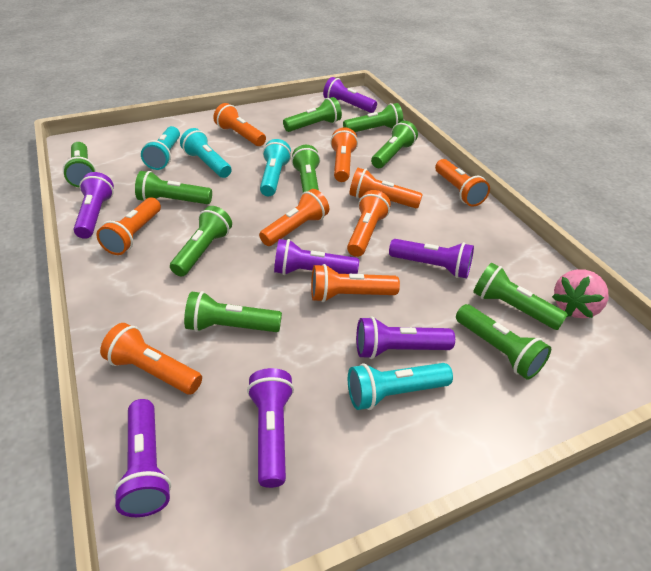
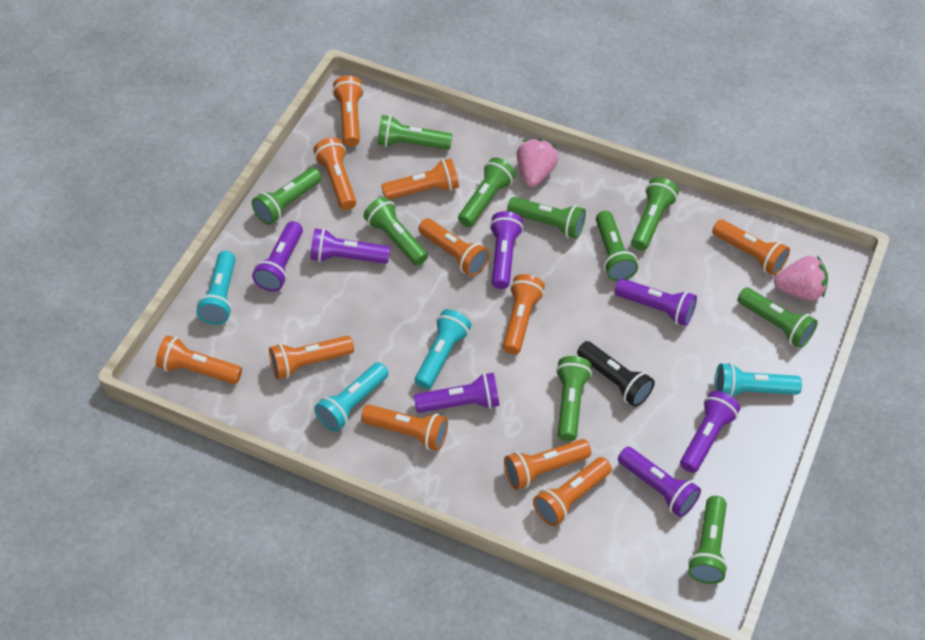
black flashlight: none = 0 -> [577,341,655,407] = 1
orange flashlight: [97,197,161,255] [100,323,202,394] [214,103,266,146] [259,189,329,246] [311,264,400,302] [330,127,358,182] [347,190,391,257] [350,168,423,208] [435,159,490,207] = 9 -> [156,335,242,384] [269,336,354,379] [313,137,356,210] [332,76,364,146] [361,405,448,451] [381,158,459,200] [418,218,489,276] [503,274,545,354] [504,439,591,490] [533,457,612,526] [712,219,790,275] = 11
pink strawberry: [552,269,608,318] = 1 -> [517,138,558,187] [774,256,828,300] = 2

